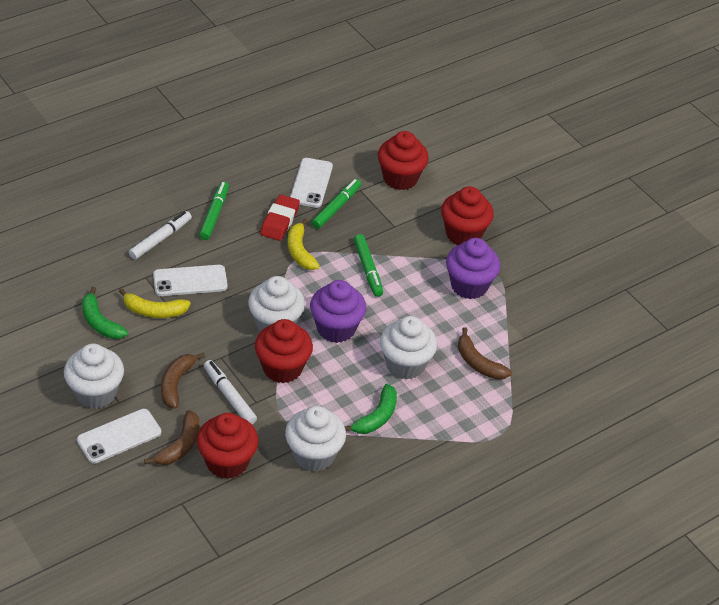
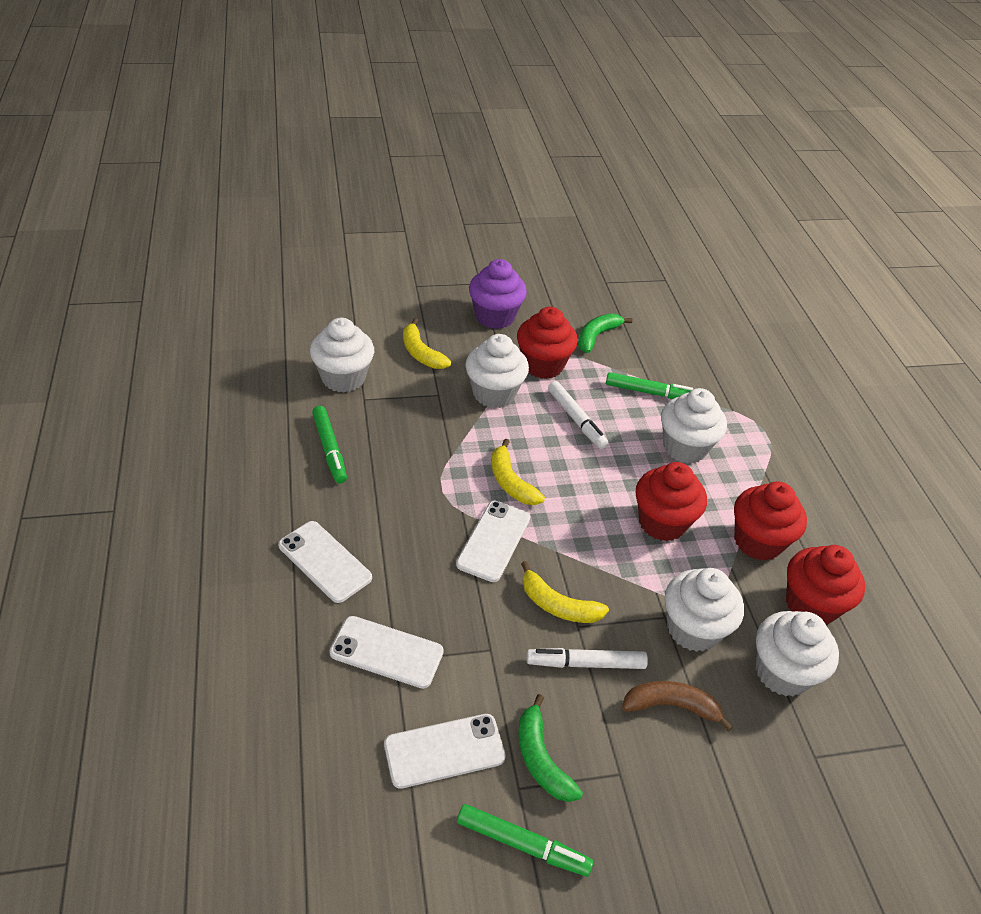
brown banana: [144,410,199,465] [161,352,205,409] [458,327,512,380] = 3 -> [622,681,733,732] = 1
purple cupcake: [310,280,366,343] [446,238,500,299] = 2 -> [469,259,527,329] = 1
red eraser: [260,195,300,241] = 1 -> none = 0
white cupcake: [64,344,124,409] [248,276,305,332] [285,406,346,472] [380,316,437,380] = 4 -> [310,318,374,393] [465,334,529,408] [661,388,727,463] [665,568,744,652] [756,611,839,697] = 5
white phone: [77,409,161,464] [153,265,228,296] [290,158,333,208] = 3 -> [278,521,372,603] [330,616,444,689] [384,714,506,789] [456,501,530,582] = 4
yellow banana: [119,288,191,318] [288,218,320,270] = 2 -> [403,318,451,369] [491,439,545,505] [521,561,609,623] = 3

